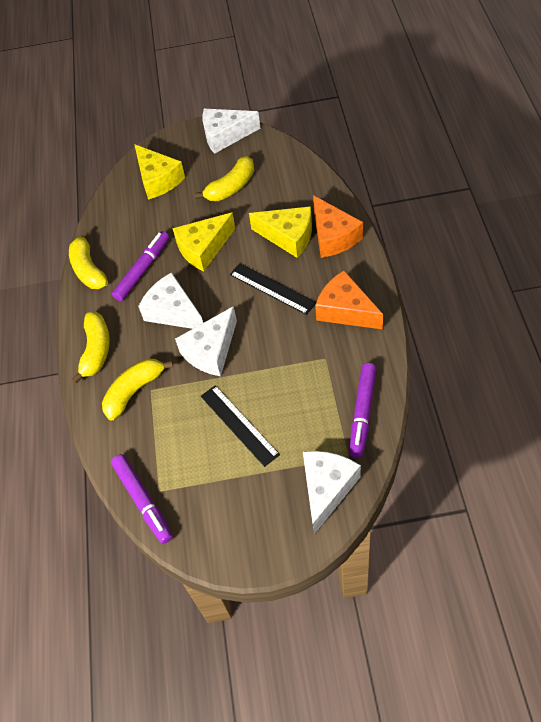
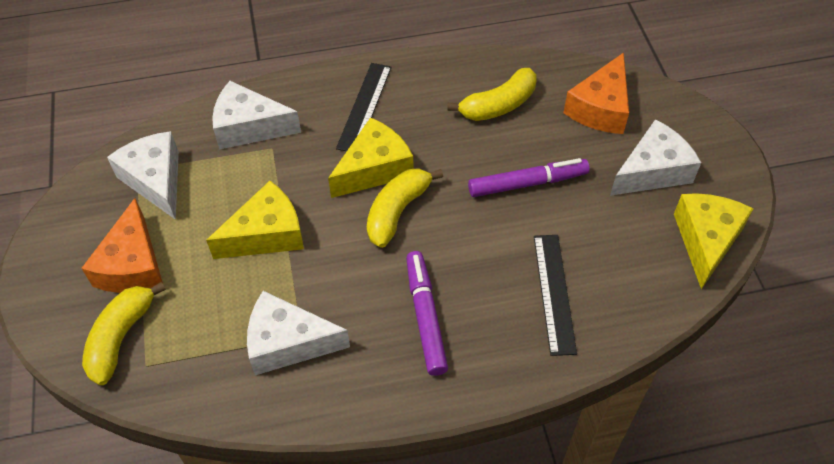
purple marker: [111,454,173,544] [112,231,169,301] [349,363,376,458] = 3 -> [406,251,448,376] [468,158,590,197] = 2
yellow banana: [69,230,108,289] [71,312,110,384] [102,359,173,421] [195,156,254,201] = 4 -> [82,282,166,385] [367,168,443,248] [447,68,537,121] = 3

